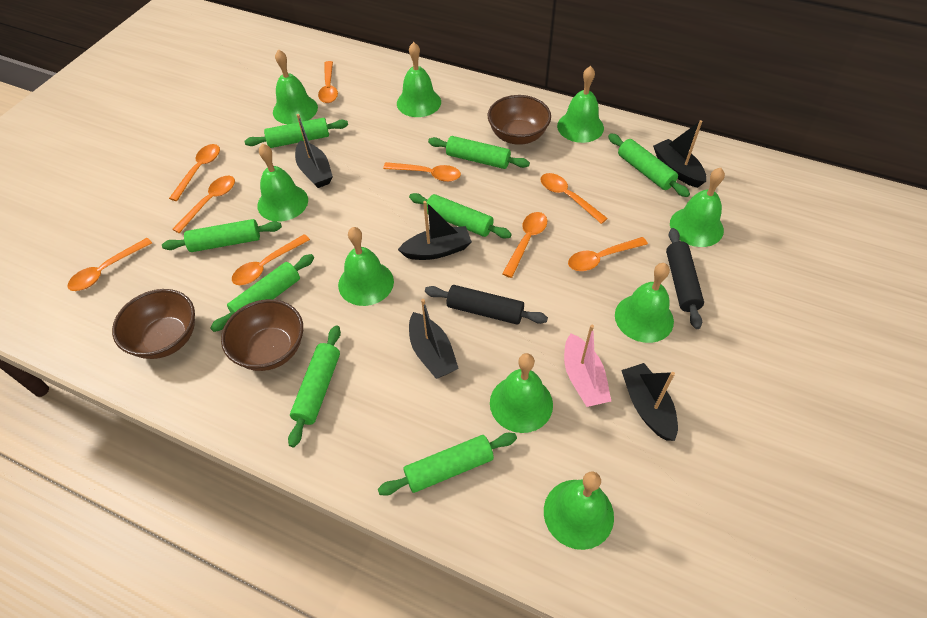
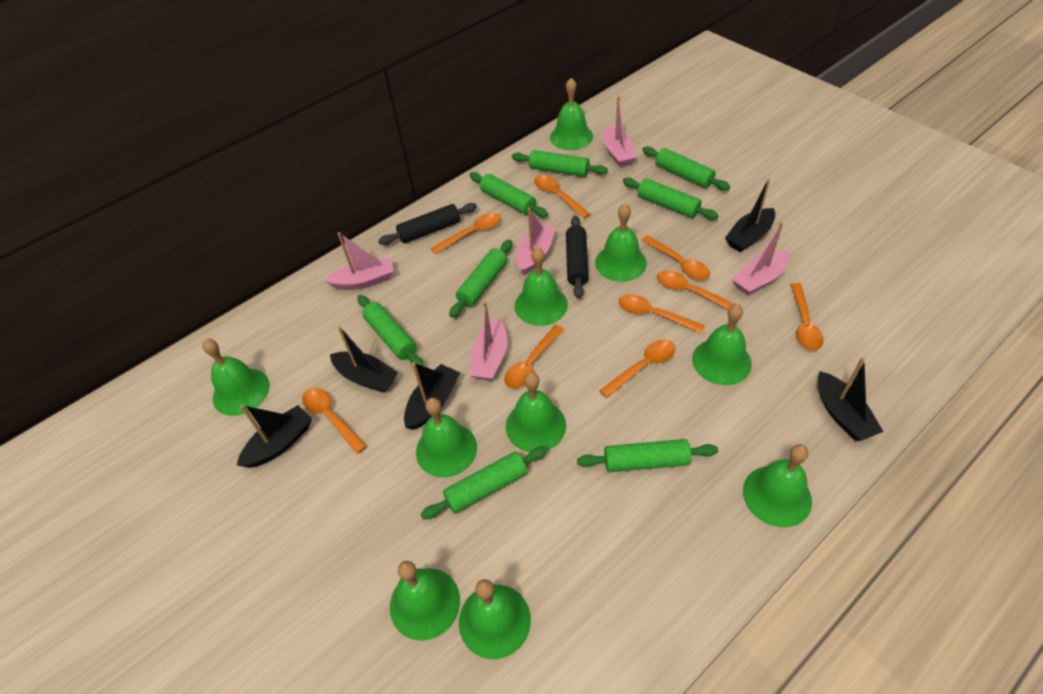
brown bowl: [112,289,195,359] [221,299,303,371] [488,95,551,145] = 3 -> none = 0
green bell: [257,144,308,222] [273,49,318,124] [338,227,394,306] [397,42,441,117] [490,353,553,433] [544,472,614,550] [557,66,604,143] [615,263,674,343] [670,168,725,247] = 9 -> [202,339,270,416] [390,561,460,641] [416,398,477,478] [459,579,531,659] [506,372,566,452] [515,247,568,326] [550,78,593,150] [595,204,647,282] [692,304,752,385] [743,444,812,527] = 10
pink boat: [564,325,611,407] = 1 -> [324,232,394,290] [470,301,507,381] [517,208,556,275] [603,96,637,167] [732,222,789,295] = 5

